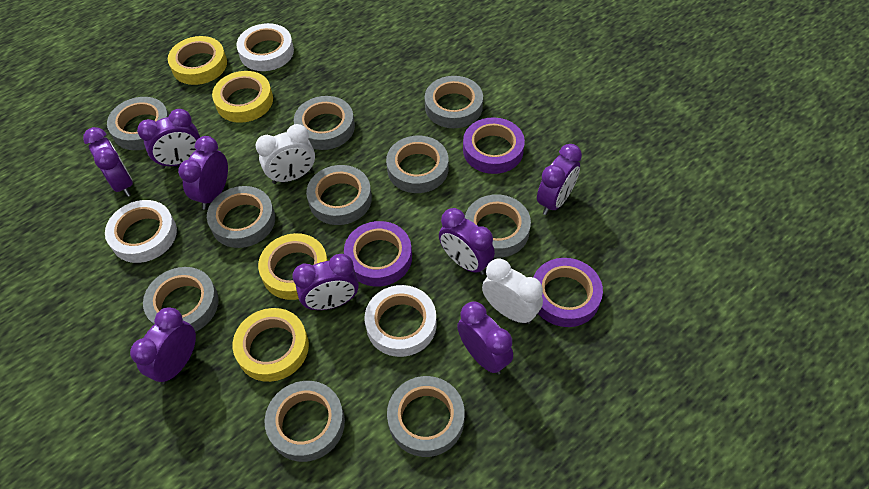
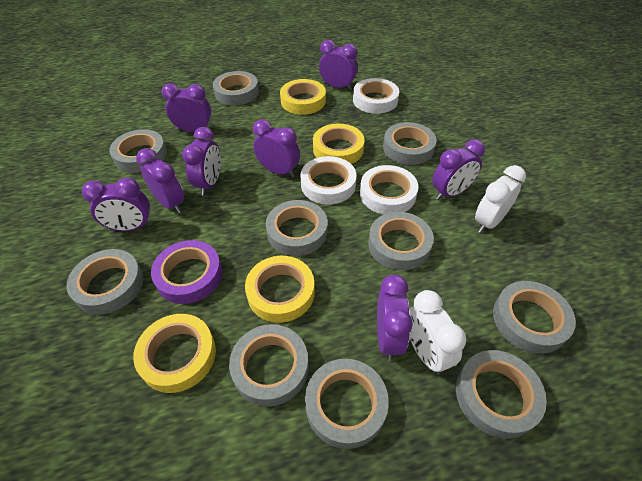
purple tape: [344,221,412,287] [463,117,525,174] [533,258,603,327] = 3 -> [151,240,222,304] = 1

